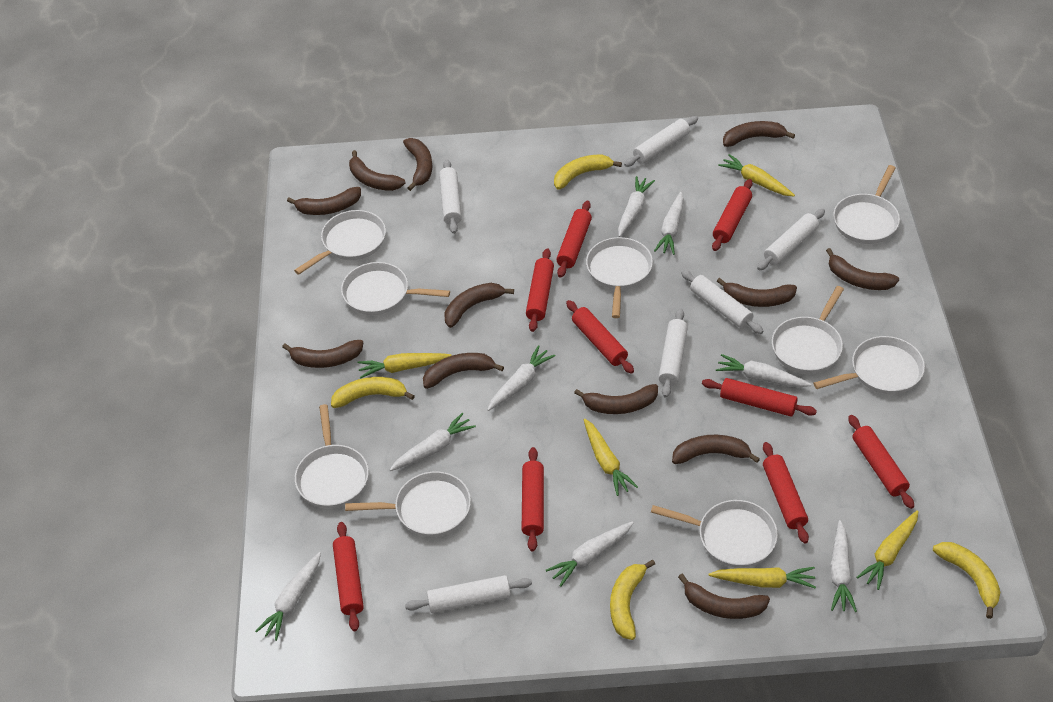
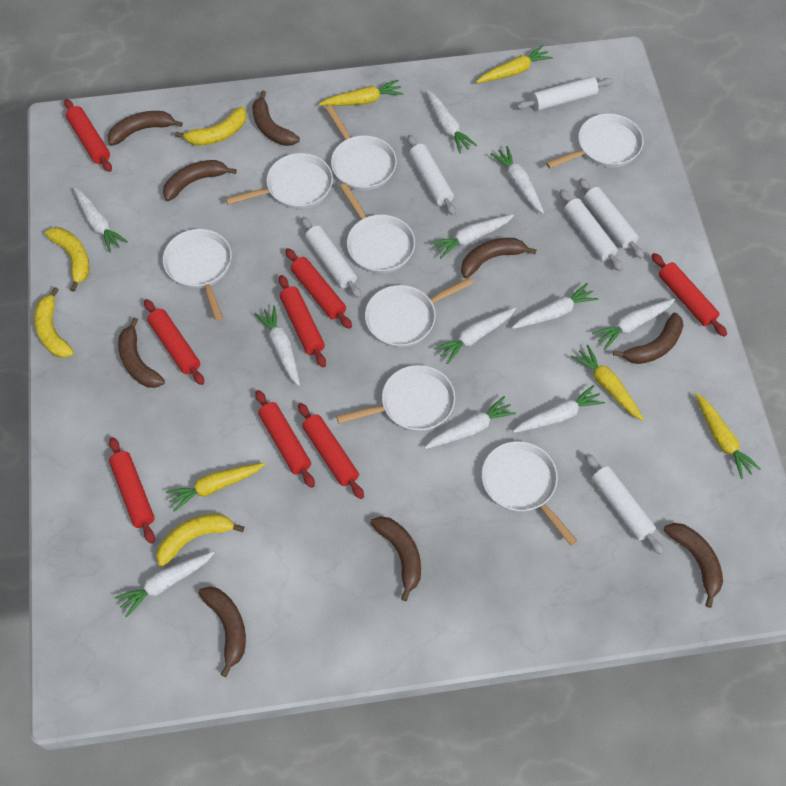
brown banana: [282,340,363,368] [287,187,361,215] [349,150,405,191] [403,138,432,191] [423,353,504,389] [445,283,514,328] [574,384,658,414] [672,435,760,464] [678,574,770,619] [717,278,797,307] [723,121,795,147] [826,248,899,290] = 12 -> [108,111,183,146] [118,317,165,388] [163,160,237,201] [198,586,246,677] [252,90,300,146] [370,516,421,601] [461,238,536,278] [613,313,684,364] [664,523,723,608] = 9
red rolling pin: [333,522,364,631] [522,447,544,552] [526,248,554,332] [556,201,592,278] [566,300,634,374] [702,378,817,417] [712,179,753,251] [763,442,809,543] [848,415,914,509] = 9 -> [64,99,112,172] [109,437,155,544] [144,299,204,385] [255,390,315,488] [279,275,326,368] [285,248,352,329] [298,403,364,499] [651,253,727,337] = 8
white carrot: [255,552,321,641] [390,413,476,471] [487,345,555,411] [546,521,634,587] [618,176,655,237] [654,192,684,255] [716,354,812,387] [830,520,857,612] = 8 -> [73,187,128,253] [114,551,214,618] [254,305,300,386] [424,396,516,449] [426,90,477,153] [430,214,514,259] [434,307,516,364] [490,146,544,214] [512,283,599,329] [513,385,605,433] [592,298,675,349] = 11
white pan: [294,210,386,275] [295,404,369,508] [341,262,450,315] [345,471,471,537] [586,237,653,318] [651,500,778,568] [772,286,844,374] [813,336,925,394] [833,165,900,244] = 9 -> [163,229,232,321] [226,153,333,209] [326,105,397,191] [336,365,455,432] [340,183,415,273] [365,277,473,347] [482,441,578,546] [546,113,643,168] = 8

